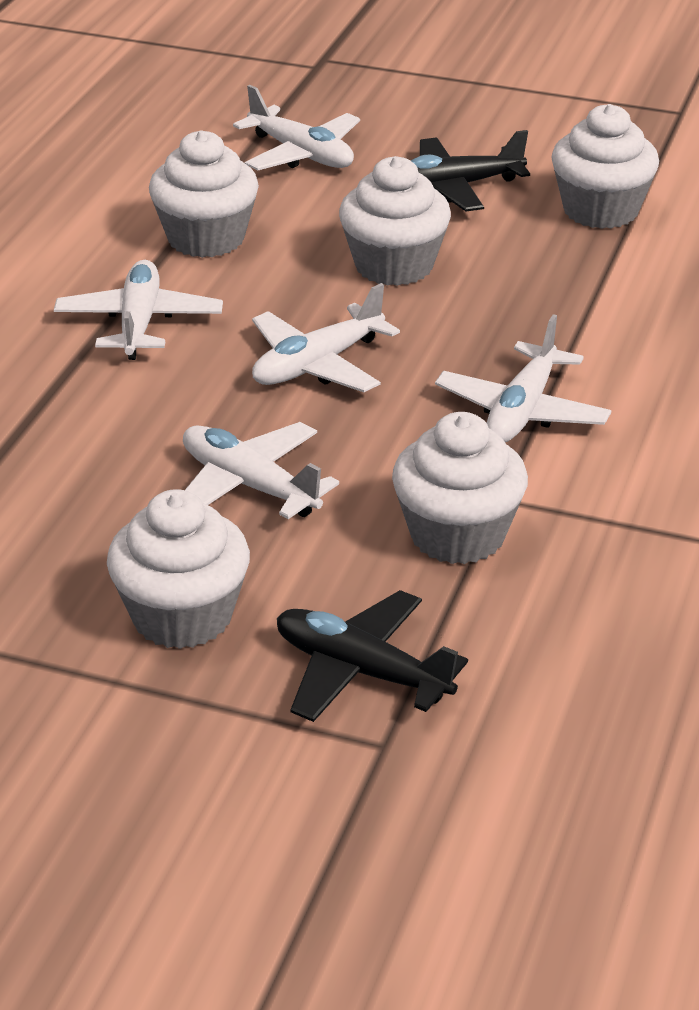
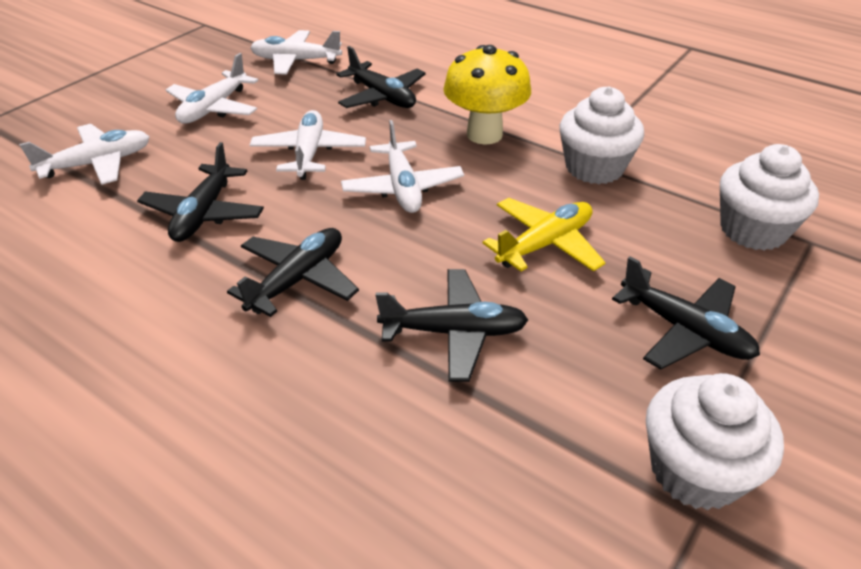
black plane: [277,590,468,722] [411,130,530,212] = 2 -> [137,142,264,242] [227,228,359,317] [336,46,426,108] [375,269,528,382] [612,256,760,369] = 5
white cupcake: [107,489,250,649] [149,130,259,258] [339,156,451,286] [392,412,528,564] [551,104,659,229] = 5 -> [560,86,644,184] [646,373,784,510] [720,144,819,250] = 3
yellow mushroom: none = 0 -> [443,45,531,145] = 1
yellow plane: none = 0 -> [483,198,606,272] = 1

